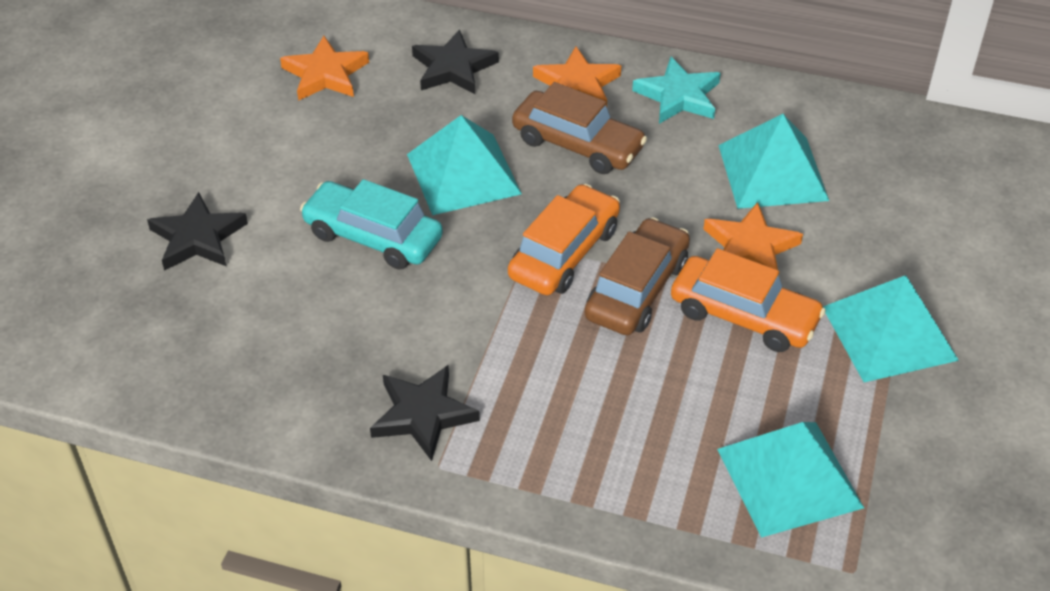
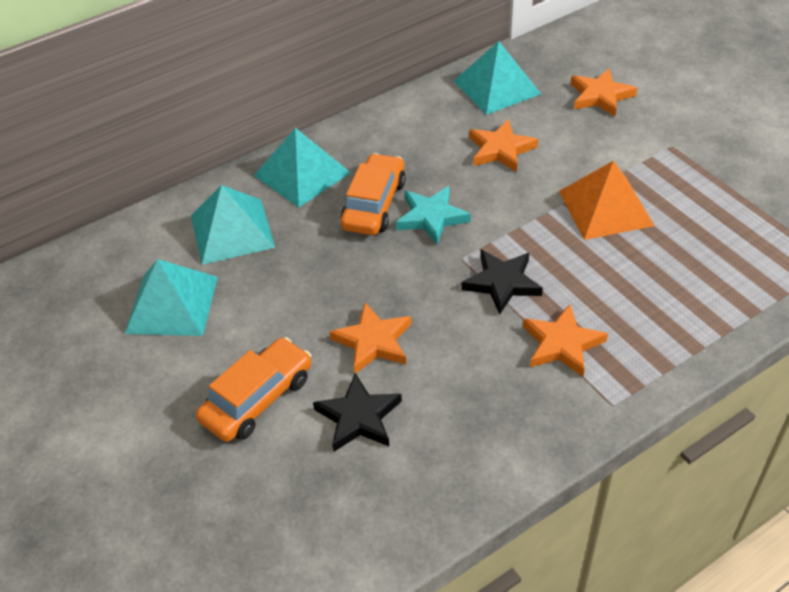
black star: [147,192,248,270] [370,365,480,461] [412,29,499,94] = 3 -> [313,373,402,452] [462,250,543,315] = 2
brown car: [512,82,647,174] [585,217,690,335] = 2 -> none = 0
orange pyramid: none = 0 -> [559,161,655,240] = 1
orange star: [280,36,369,101] [533,46,621,107] [704,202,803,270] = 3 -> [329,303,411,373] [469,120,538,172] [523,304,608,377] [571,69,637,117] = 4
turquoise car: [300,179,443,270] = 1 -> none = 0

